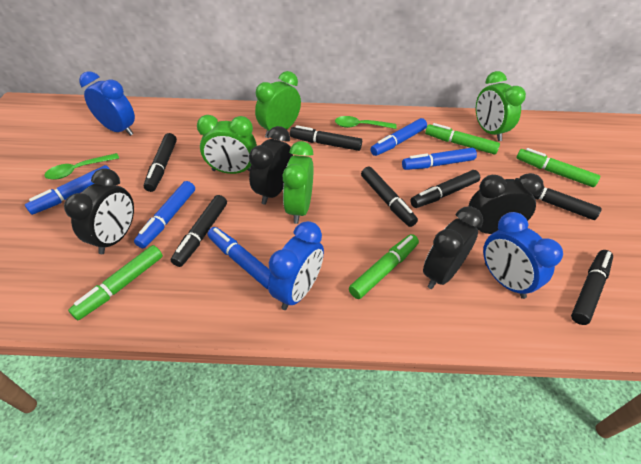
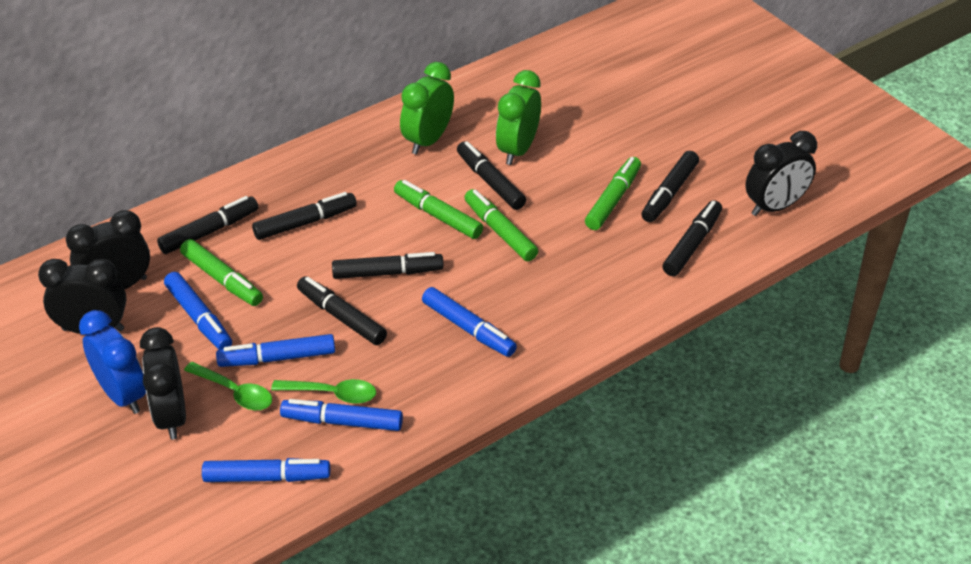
blue clock: [79,71,135,136] [268,221,324,310] [483,212,563,299] = 3 -> [79,310,146,414] = 1
green clock: [197,115,257,174] [255,71,301,138] [282,141,313,224] [476,71,526,141] = 4 -> [400,62,454,154] [496,70,541,165] = 2

